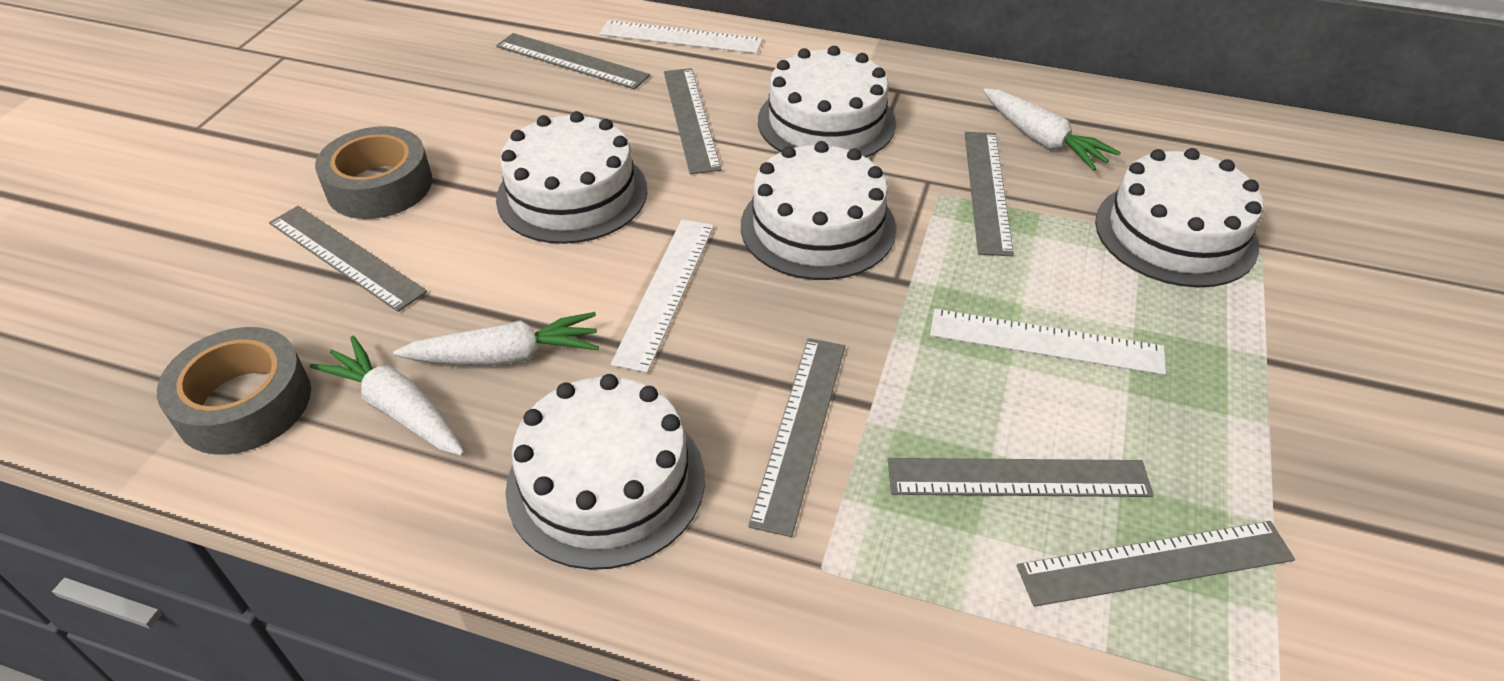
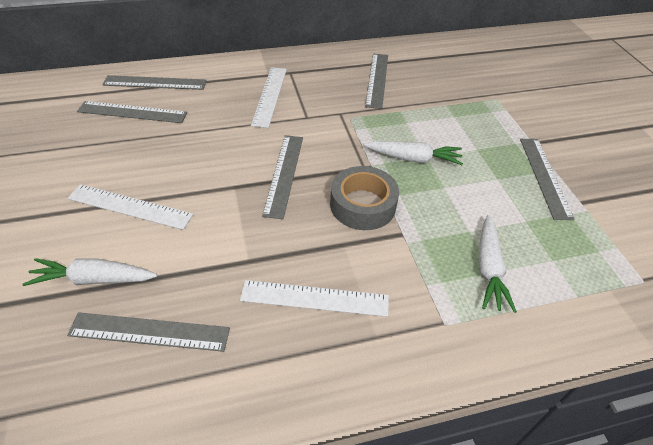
grey ruler: [269,206,427,312] [496,33,650,89] [664,68,722,174] [748,338,845,537] [888,458,1154,497] [965,132,1014,256] [1017,521,1295,607] = 7 -> [67,312,230,352] [77,101,187,123] [102,75,207,90] [262,135,303,219] [365,53,388,109] [520,139,575,220] = 6
grey tape: [157,327,311,455] [315,126,432,219] = 2 -> [330,166,399,230] = 1
white cake: [496,111,647,244] [505,374,705,570] [741,141,896,280] [758,46,896,158] [1095,148,1263,288] = 5 -> none = 0

